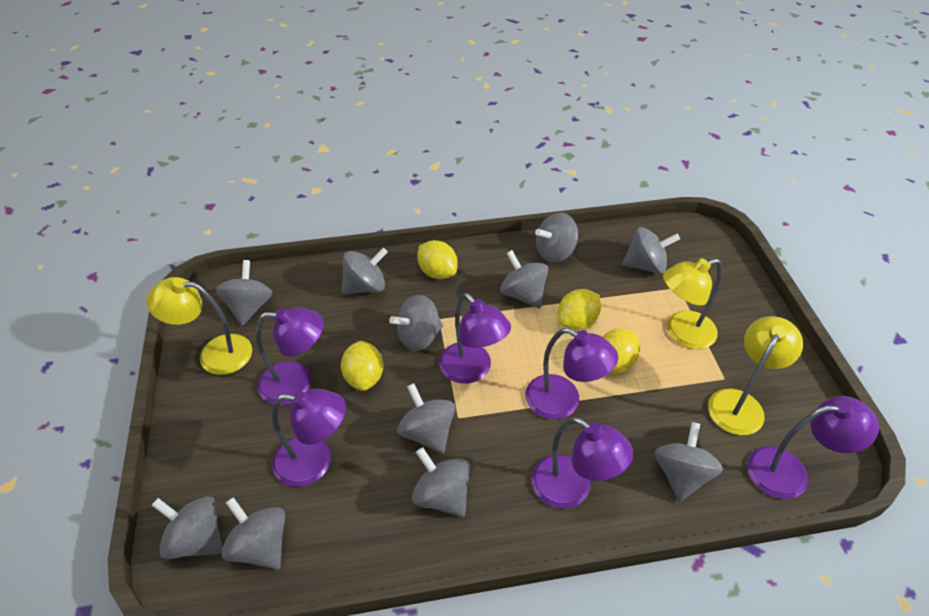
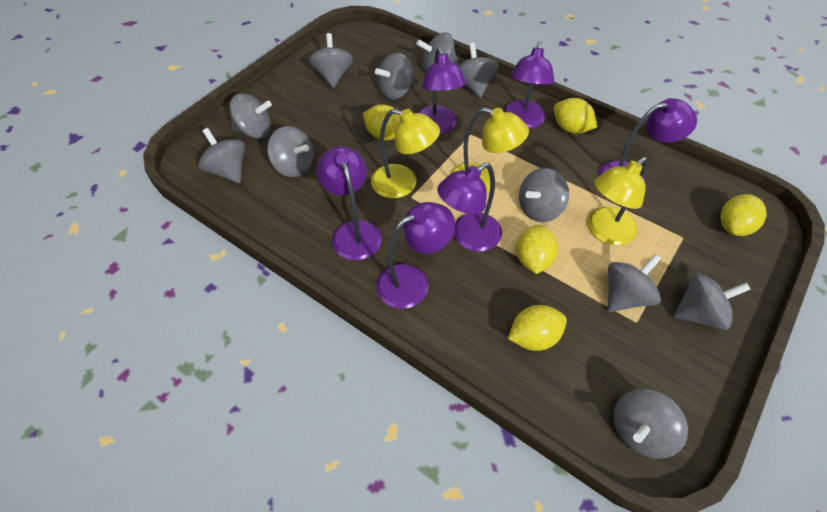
yellow lemon: [341,341,383,391] [417,240,458,279] [558,289,601,330] [602,328,640,373] = 4 -> [363,105,401,140] [508,305,567,351] [516,225,558,274] [554,98,597,134] [720,194,767,236] = 5

